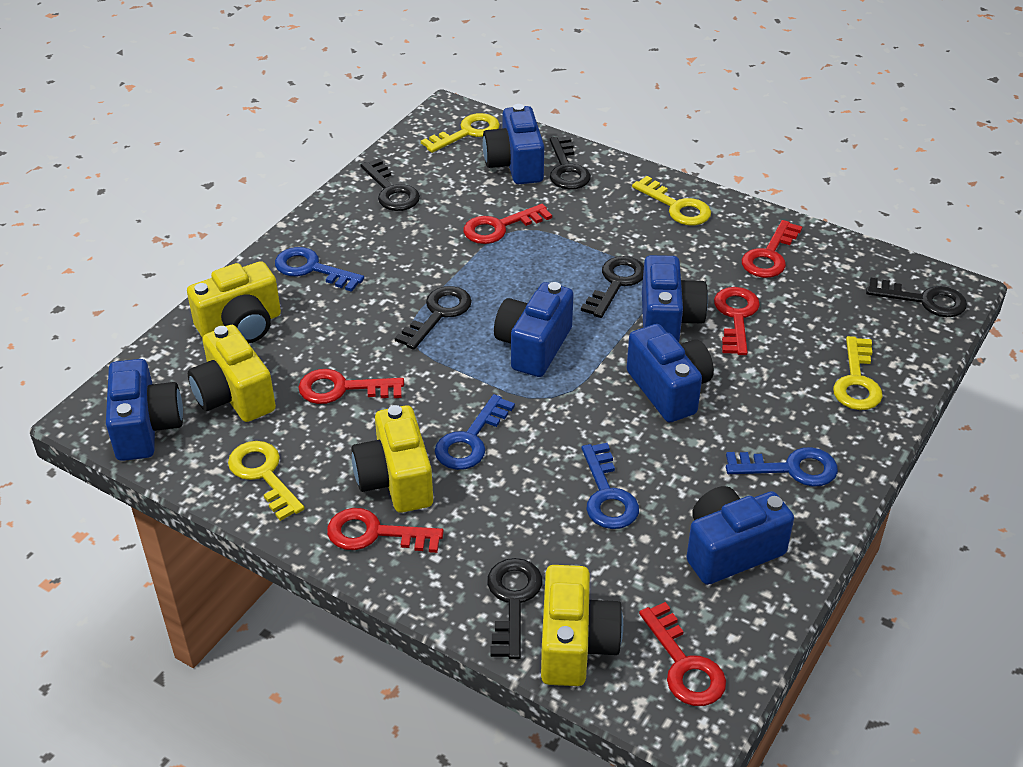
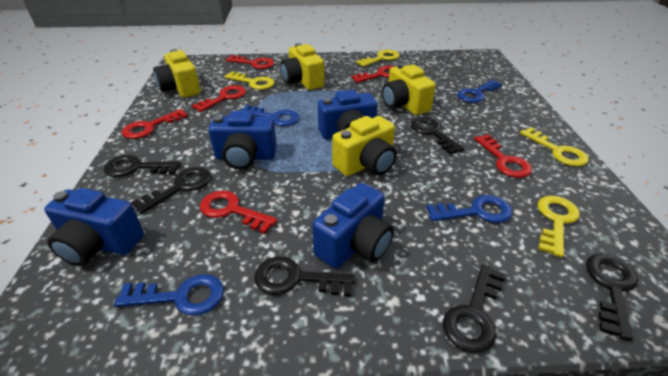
blue camera: [106,359,183,461] [483,104,544,184] [494,282,573,377] [627,324,714,422] [642,255,708,342] [686,486,794,585] = 6 -> [44,188,144,266] [208,111,277,169] [312,183,394,269] [318,89,378,140] = 4

